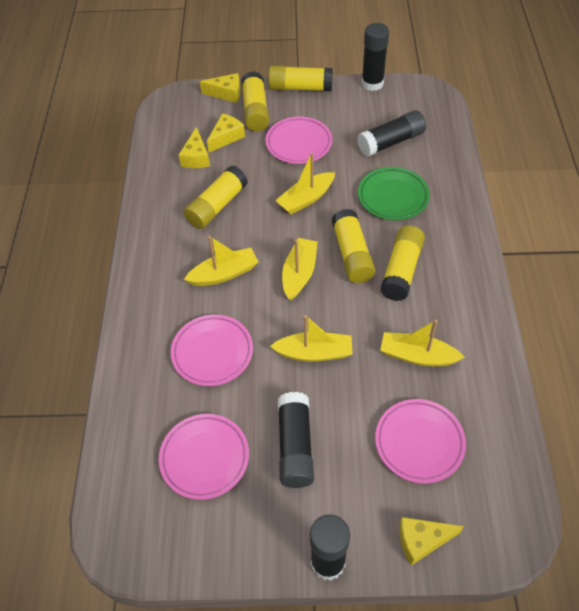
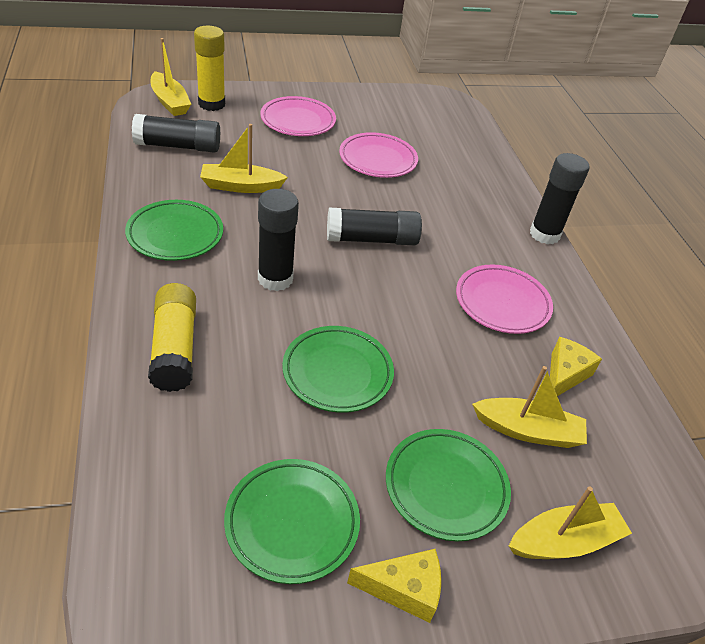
green plate: [358,167,430,220] = 1 -> [125,200,223,261] [224,459,360,584] [282,326,394,413] [386,429,511,541] = 4
pink plate: [159,414,249,500] [171,315,253,386] [266,116,332,164] [375,399,466,484] = 4 -> [260,96,336,136] [339,132,418,178] [456,264,553,334] = 3
yellow boat: [184,236,258,286] [270,315,353,362] [275,152,335,214] [282,238,318,300] [380,320,465,366] = 5 -> [151,38,191,116] [200,124,288,193] [472,366,587,448] [509,486,632,559] = 4
yellow cheese: [179,127,210,168] [200,73,241,103] [207,113,245,152] [399,517,464,566] = 4 -> [347,549,441,623] [550,337,602,396] = 2
yellow glue stick: [184,166,248,229] [242,71,269,131] [269,66,333,92] [332,209,375,283] [380,225,425,301] = 5 -> [148,283,196,392] [194,26,225,111] = 2

